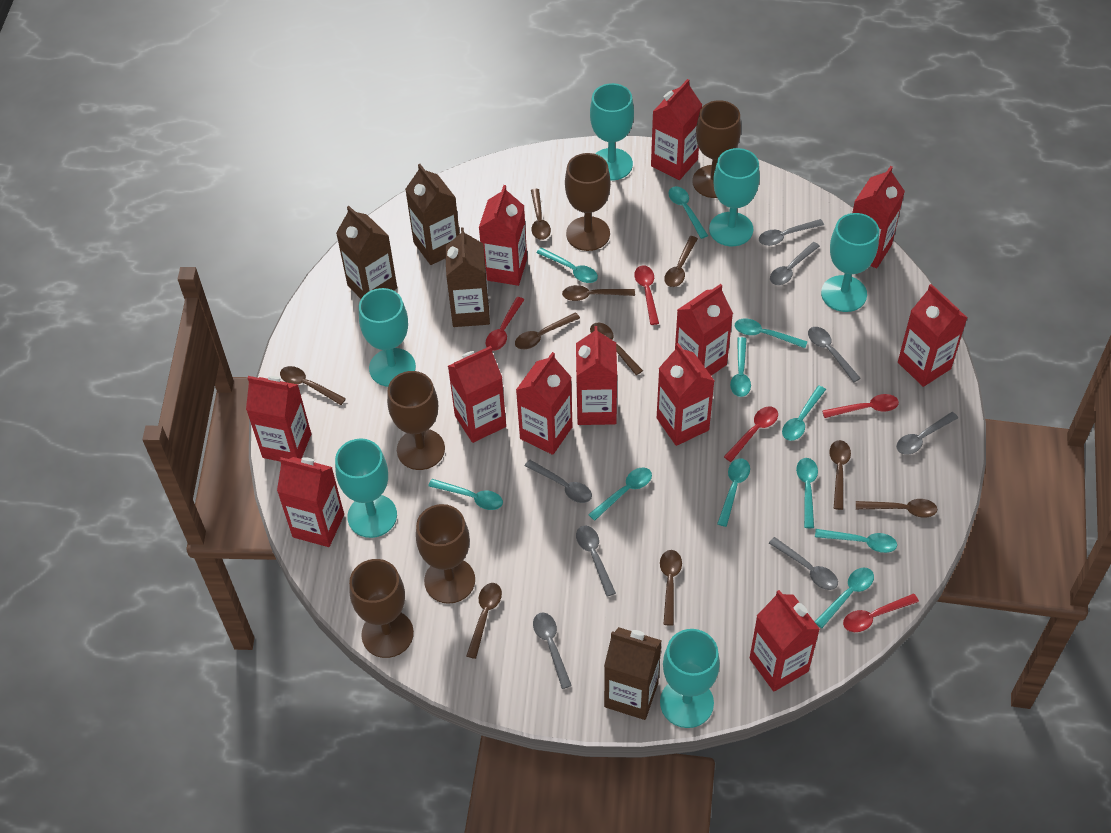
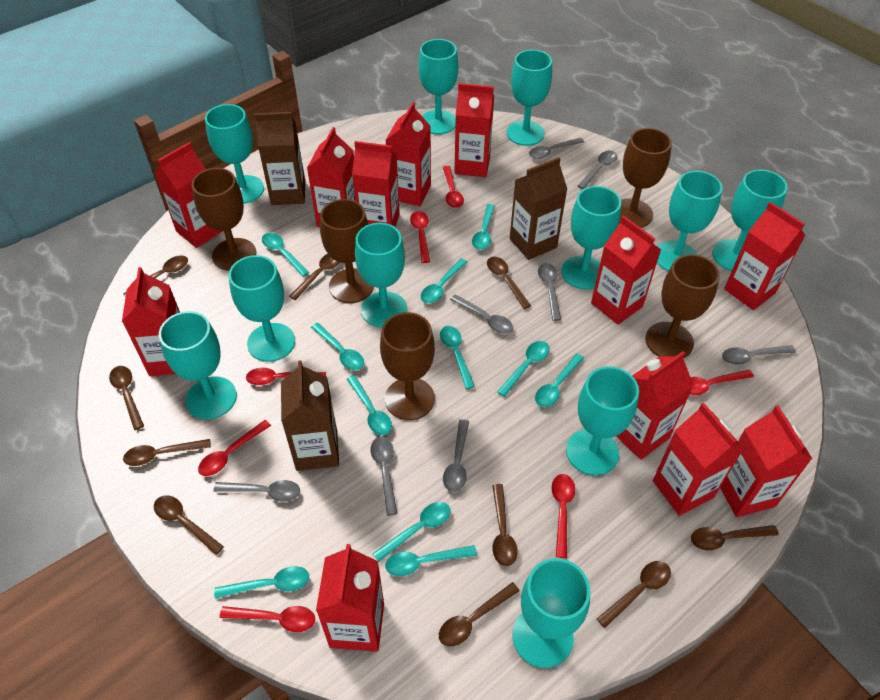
brown carton: [336,206,397,299] [405,164,460,265] [445,227,490,327] [604,627,662,720] = 4 -> [255,112,305,205] [281,360,339,471] [510,157,567,260] = 3
red spoon: [486,297,525,351] [634,265,659,325] [724,406,778,462] [822,394,899,418] [843,593,919,632] = 5 -> [198,420,271,476] [220,606,315,632] [246,368,326,385] [410,211,430,263] [443,166,464,208] [551,474,575,558] [689,370,754,395] = 7
turquoise goblet: [335,438,397,538] [359,288,416,387] [590,83,634,181] [660,629,720,728] [709,148,760,246] [821,213,879,312] = 6 -> [159,311,237,419] [205,104,264,204] [229,255,295,362] [355,223,407,328] [419,39,458,134] [507,50,552,146] [513,558,590,668] [562,186,621,290] [566,366,639,476] [657,171,723,271] [712,169,788,271] = 11

